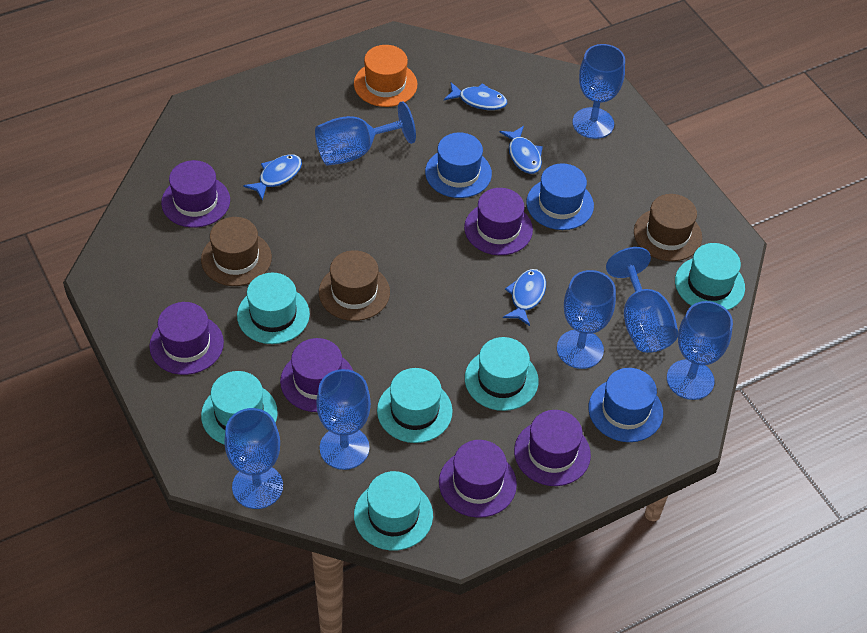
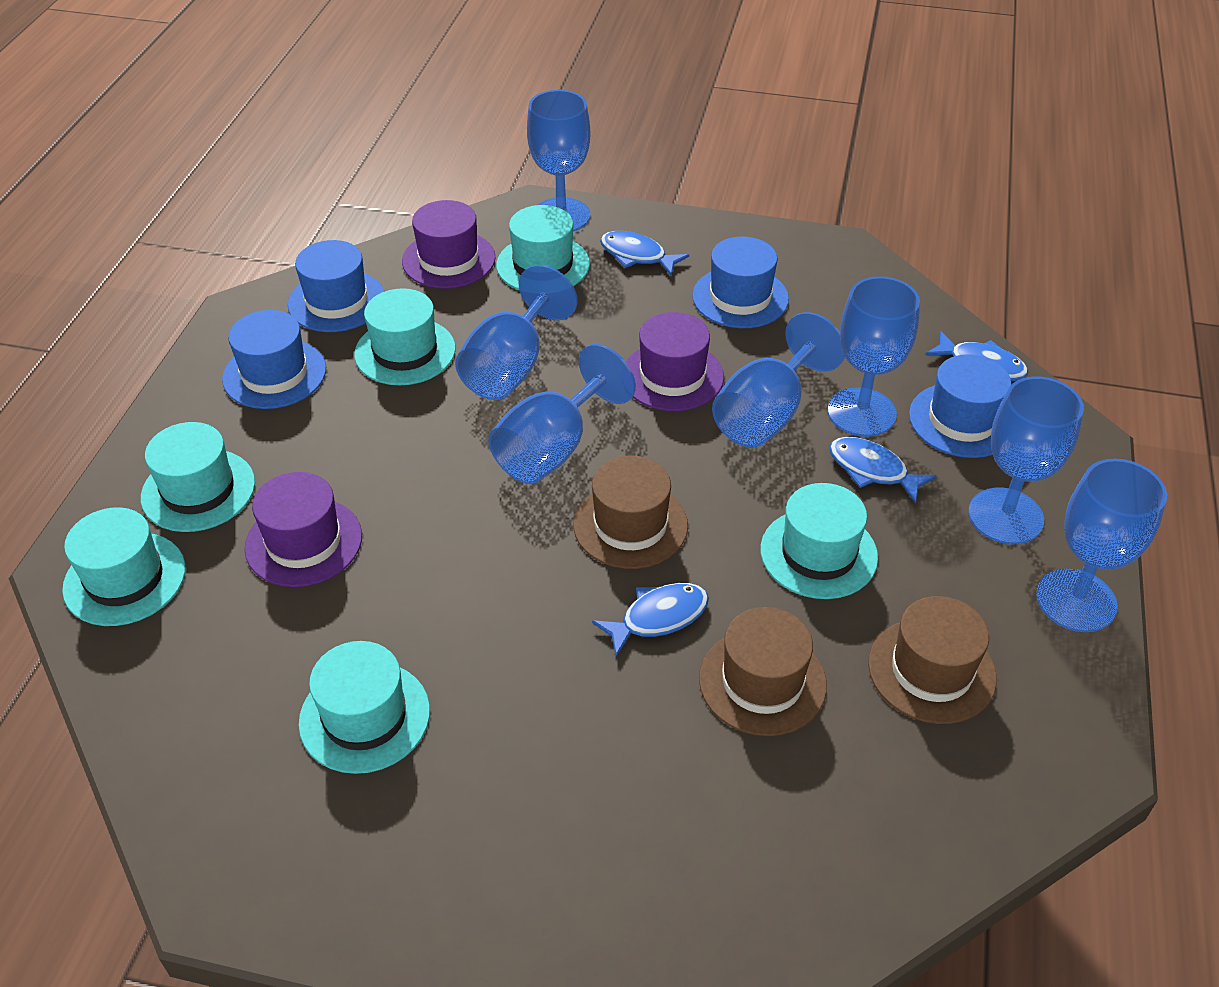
blue hat: [425,132,492,198] [526,163,594,230] [588,368,663,442] = 3 -> [222,310,326,409] [288,240,384,332] [692,237,789,328] [909,355,1012,458] = 4
orange hat: [354,45,417,107] = 1 -> none = 0
purple hat: [149,302,224,375] [161,160,230,228] [280,338,353,412] [439,440,517,518] [464,188,533,255] [514,410,591,486] = 6 -> [244,472,362,587] [402,200,495,289] [626,312,724,411] = 3

